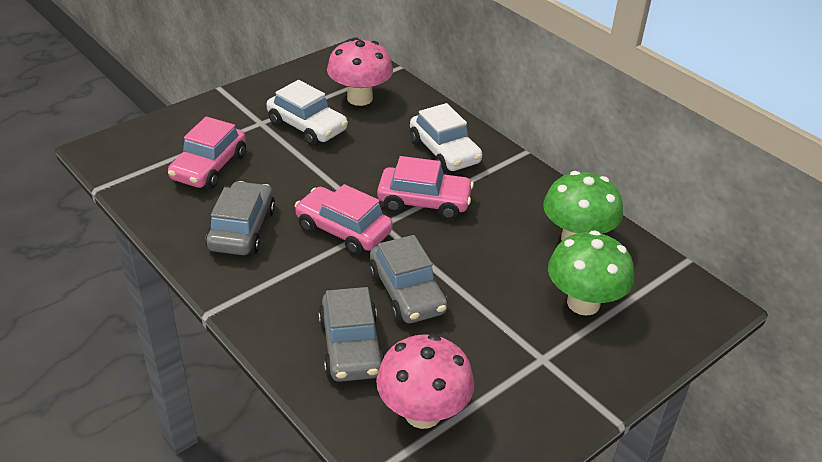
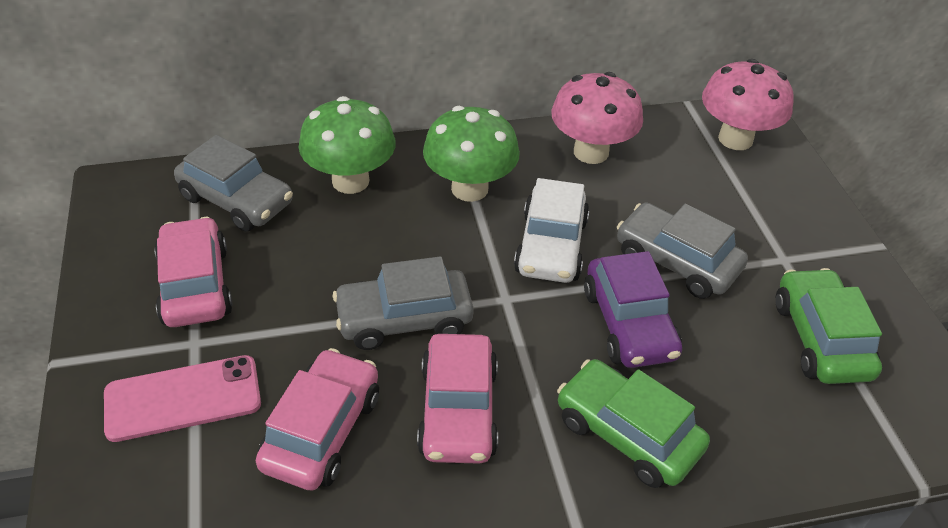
green car: none = 0 -> [557,359,710,488] [775,268,882,384] = 2
pink phone: none = 0 -> [104,355,261,442] = 1
purple car: none = 0 -> [584,251,682,368] = 1
white car: [266,80,348,146] [410,103,482,173] = 2 -> [514,178,589,283] = 1

